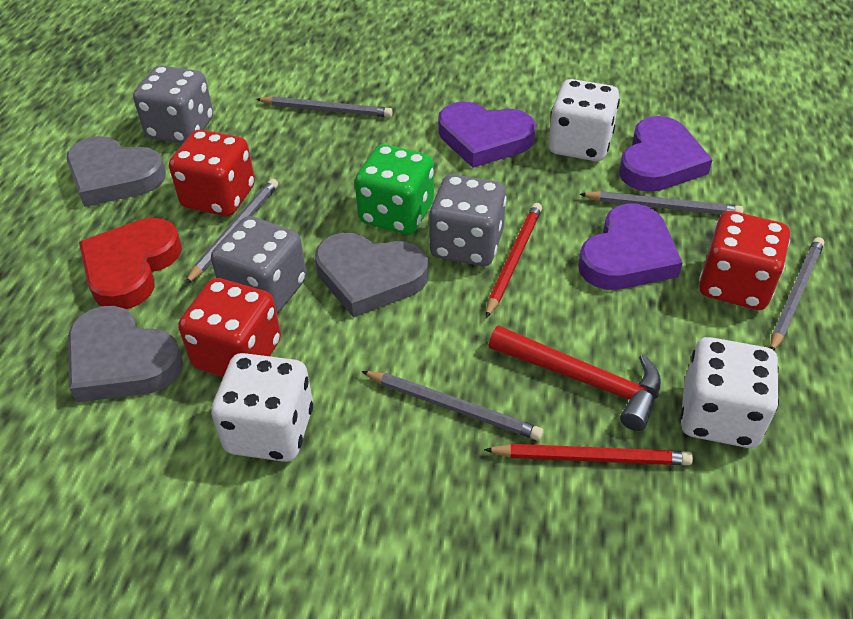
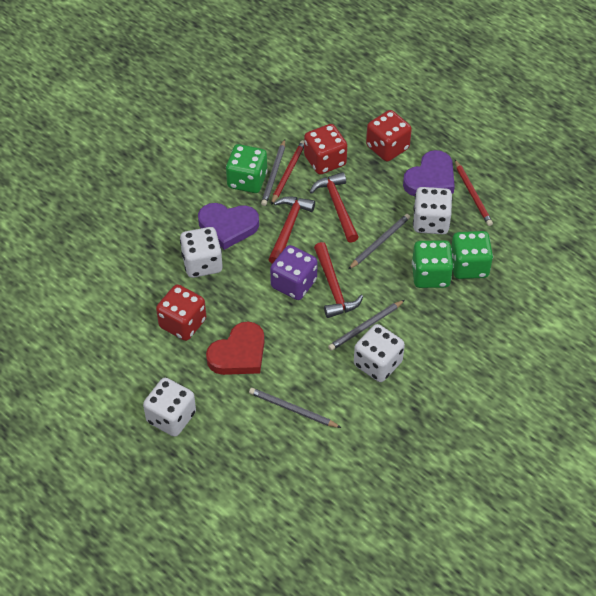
green dice: [355,144,434,235] = 1 -> [226,144,268,193] [412,240,454,288] [451,231,493,279] = 3
grey dice: [133,65,213,144] [211,216,307,314] [429,174,507,266] = 3 -> none = 0
grey heart: [66,136,166,207] [68,306,183,402] [315,233,428,318] = 3 -> none = 0
grey pencil: [185,179,278,284] [256,96,393,117] [361,371,543,440] [580,191,743,215] [770,237,824,350] = 5 -> [249,388,341,428] [261,139,285,206] [328,300,405,351] [348,214,410,269] = 4
purple dice: none = 0 -> [270,245,318,300] = 1
purple heart: [438,102,536,168] [578,204,682,290] [619,116,712,192] = 3 -> [198,203,259,250] [403,150,455,197] = 2
red hammer: [489,325,661,431] = 1 -> [268,196,315,264] [310,172,359,243] [314,242,363,318] = 3
white dice: [211,353,313,462] [549,79,620,161] [680,337,779,448] = 3 -> [143,378,196,437] [180,227,223,278] [354,324,405,382] [413,187,452,234] = 4

